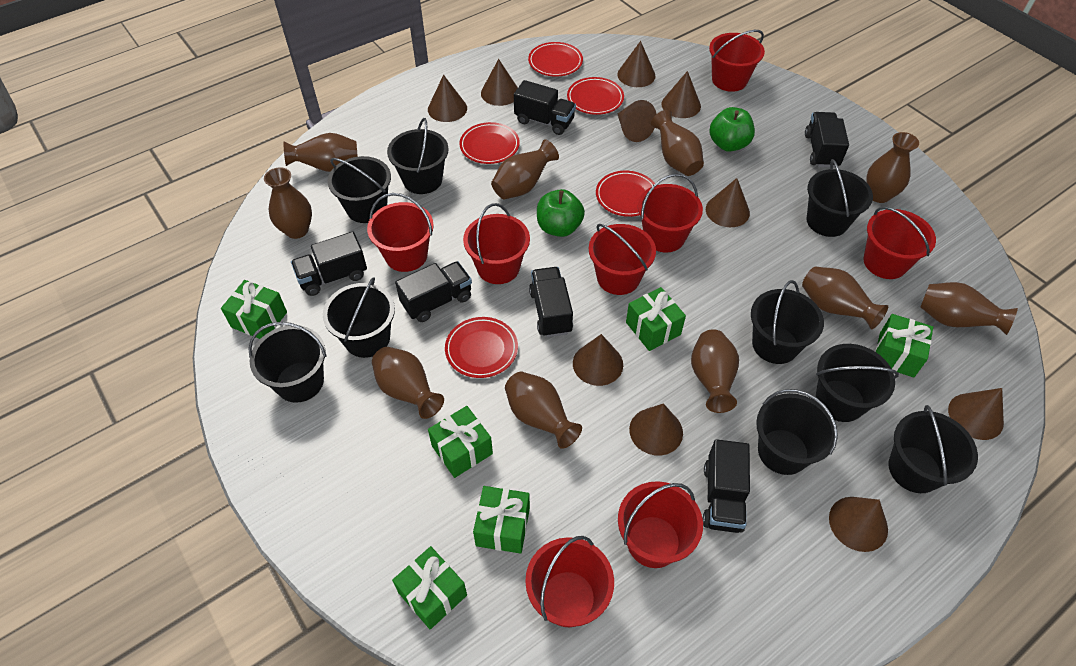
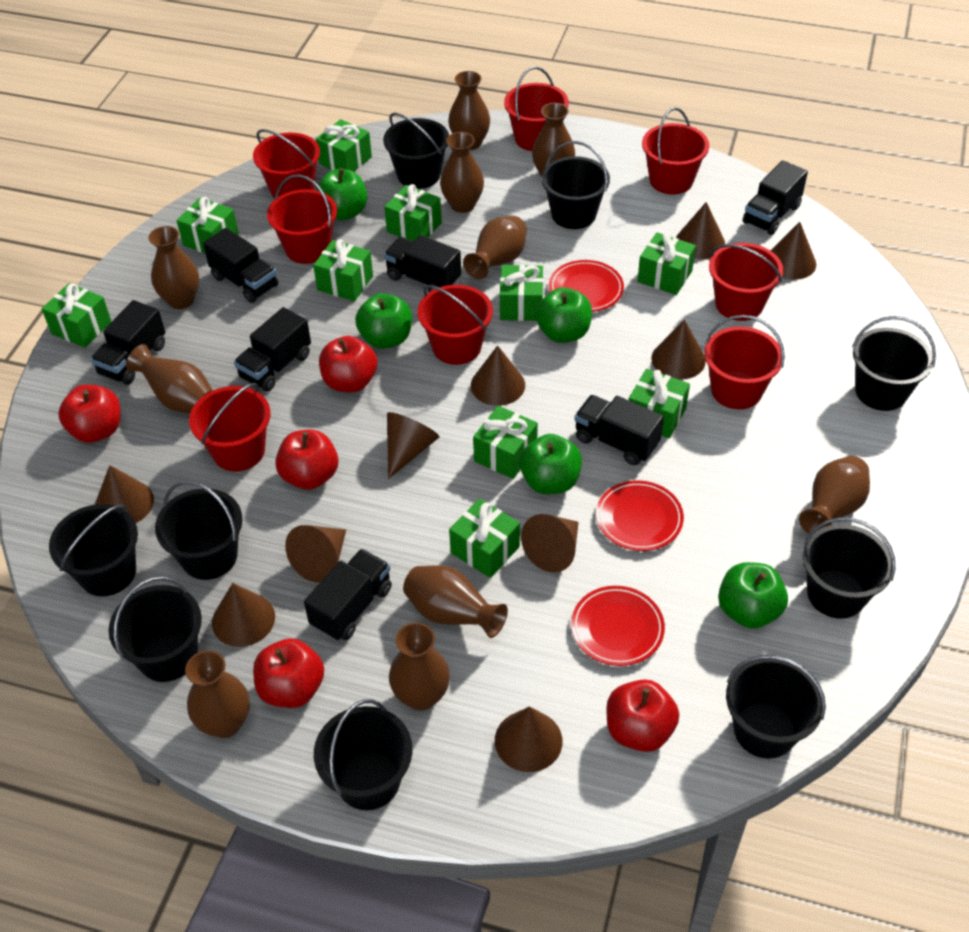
black truck: [291,232,367,296] [395,261,472,322] [514,80,576,135] [529,267,573,337] [703,439,750,533] [805,112,849,168] = 6 -> [91,300,165,385] [203,228,278,303] [234,307,311,392] [304,549,392,641] [384,235,461,292] [574,395,664,465] [743,160,808,235] = 7
green apple: [537,189,585,237] [709,107,755,152] = 2 -> [316,168,367,221] [355,293,412,349] [519,434,582,494] [535,287,592,343] [718,562,788,629] = 5
green gift: [221,280,287,339] [392,546,467,630] [428,406,493,478] [473,486,530,554] [626,287,686,351] [876,314,933,378] = 6 -> [42,283,112,348] [177,197,239,253] [313,239,373,301] [316,119,372,172] [384,184,442,241] [449,498,520,578] [473,406,538,479] [500,265,543,321] [629,369,690,438] [637,232,696,295] = 10
red apple: none = 0 -> [58,384,121,443] [253,638,324,708] [275,429,339,490] [319,336,377,393] [607,679,679,752] = 5
red plate: [445,317,518,378] [459,122,520,164] [528,42,583,77] [567,77,624,115] [596,171,655,217] = 5 -> [549,260,624,312] [571,586,665,666] [596,480,684,551] = 3

